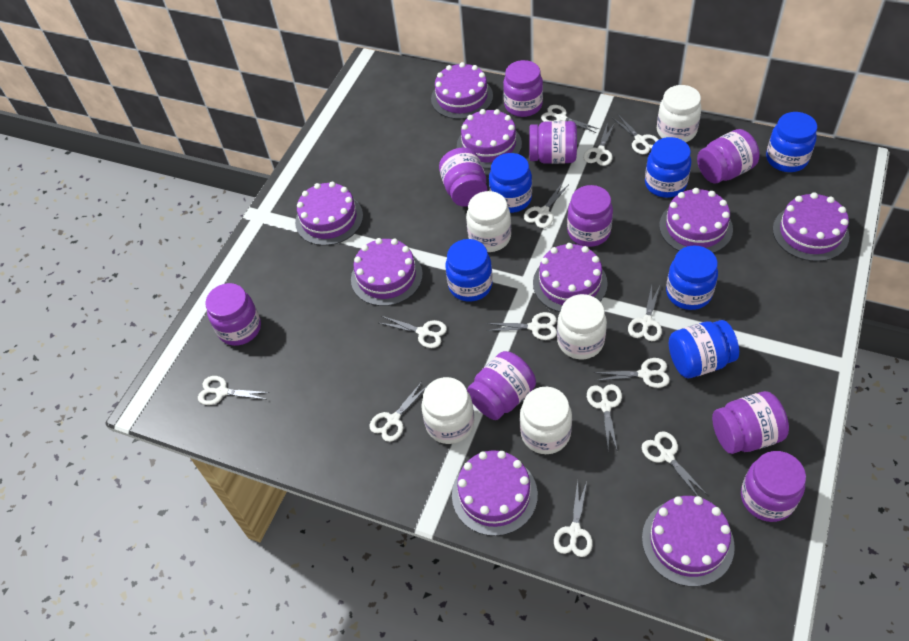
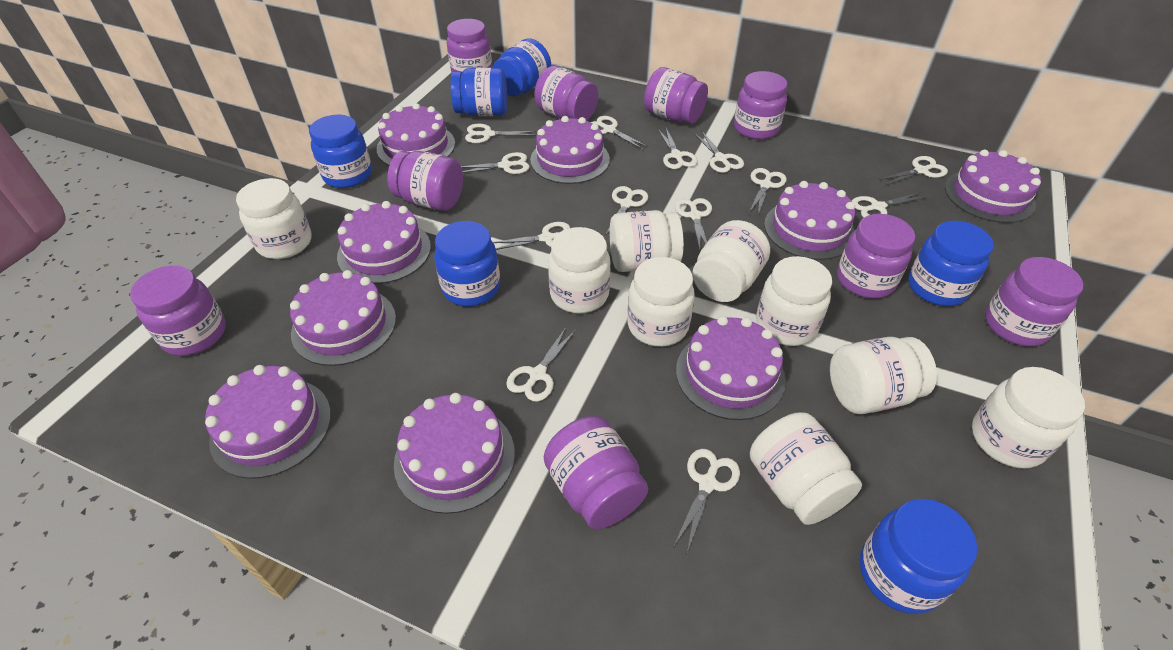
white jar: [421,377,474,444] [466,191,511,252] [520,387,572,454] [557,294,607,359] [657,85,702,142] = 5 -> [236,178,312,259] [548,227,611,314] [610,210,684,272] [627,257,695,347] [692,220,770,302] [750,412,862,525] [756,256,832,346] [830,337,937,414] [972,367,1085,468] = 9

